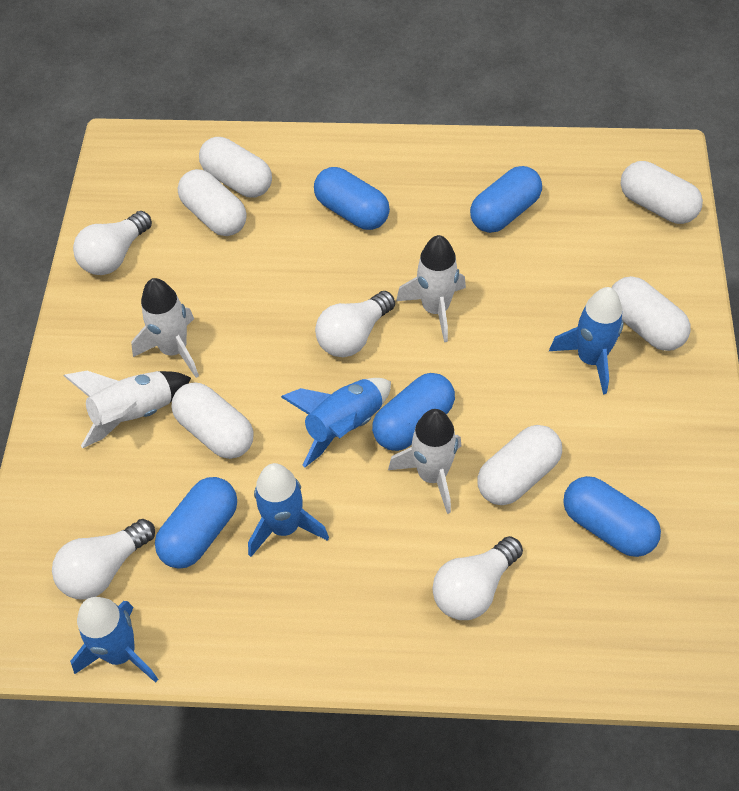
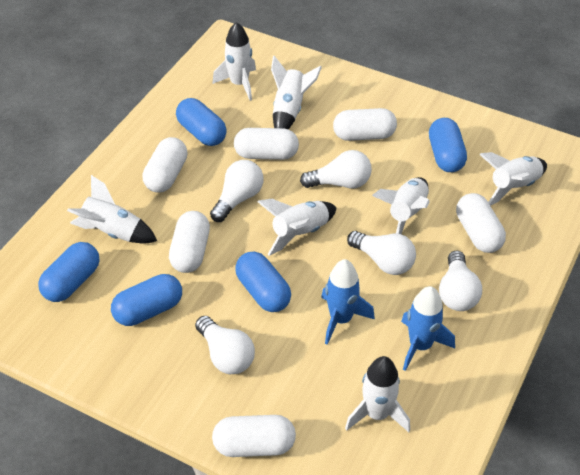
blue rocket: [70,597,158,683] [248,463,329,557] [281,378,391,467] [549,287,624,395] = 4 -> [321,259,375,345] [401,286,455,371] = 2
white light bulb: [52,519,155,600] [73,211,152,275] [315,291,395,357] [432,536,523,620] = 4 -> [195,316,255,374] [210,160,264,222] [300,150,372,188] [347,231,416,275] [439,250,482,311] = 5
white rocket: [64,371,191,448] [131,278,199,378] [388,409,461,514] [396,235,466,342] = 4 -> [67,175,157,244] [212,22,256,101] [258,199,337,256] [271,56,322,129] [345,356,410,432] [372,177,430,234] [479,152,547,206] = 7

